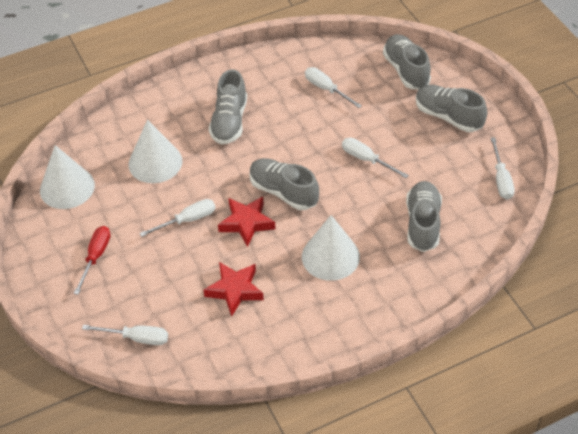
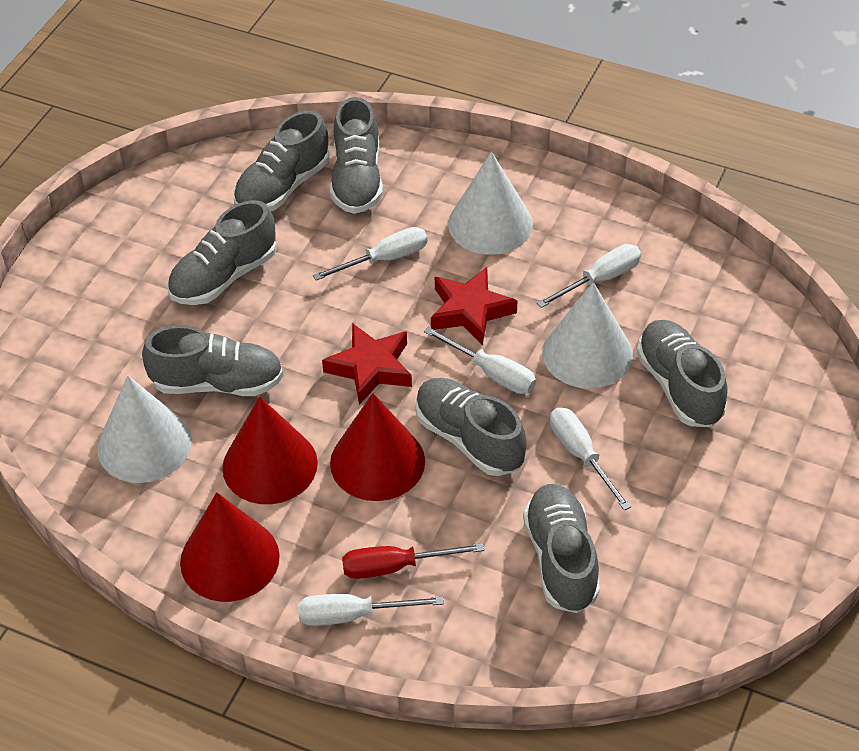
grey shoe: [209,69,247,145] [250,158,319,210] [383,34,431,89] [406,181,442,252] [416,85,487,132] = 5 -> [142,325,283,396] [167,200,277,305] [234,110,330,211] [330,97,383,214] [415,378,527,476] [523,484,600,613] [637,320,728,427] = 7
red cone: none = 0 -> [180,492,280,602] [222,396,318,504] [330,393,425,501] = 3

